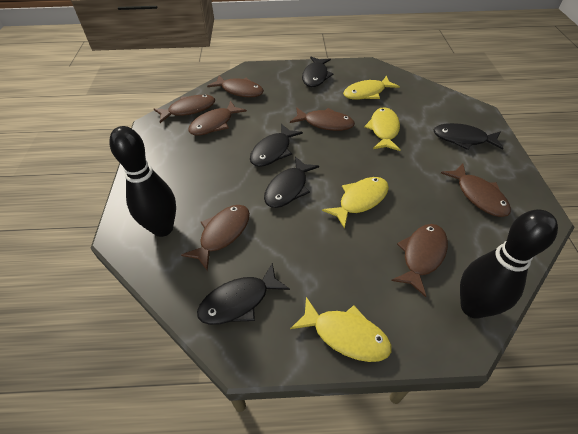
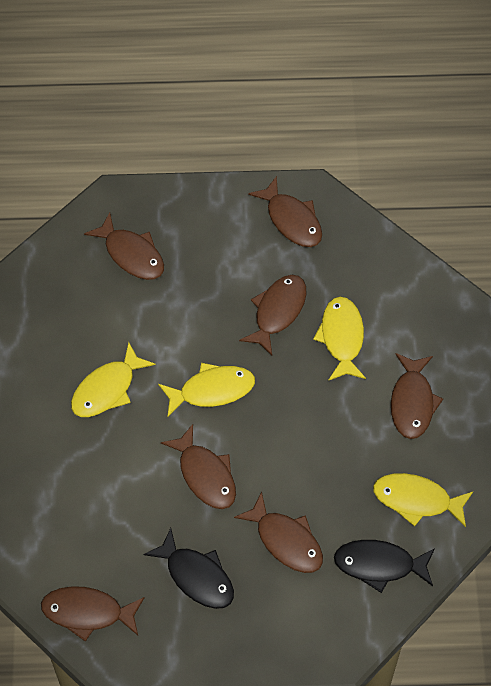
black bowling pin: [109,126,176,237] [460,209,558,319] = 2 -> none = 0
black fish: [197,263,290,325] [250,124,303,167] [264,156,319,208] [302,57,333,87] [433,123,504,150] = 5 -> [144,528,234,609] [334,540,435,593] = 2

